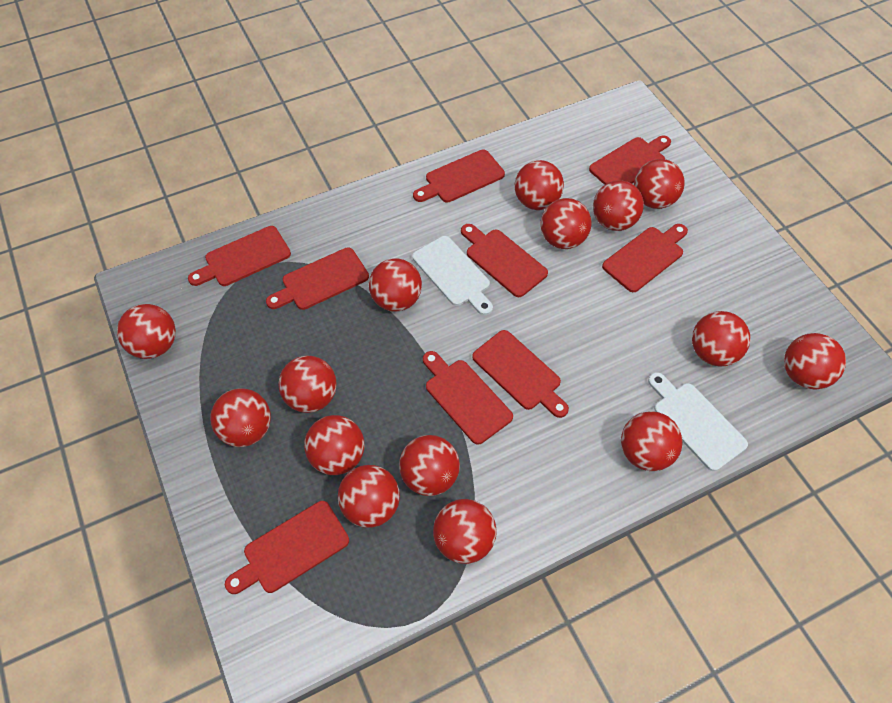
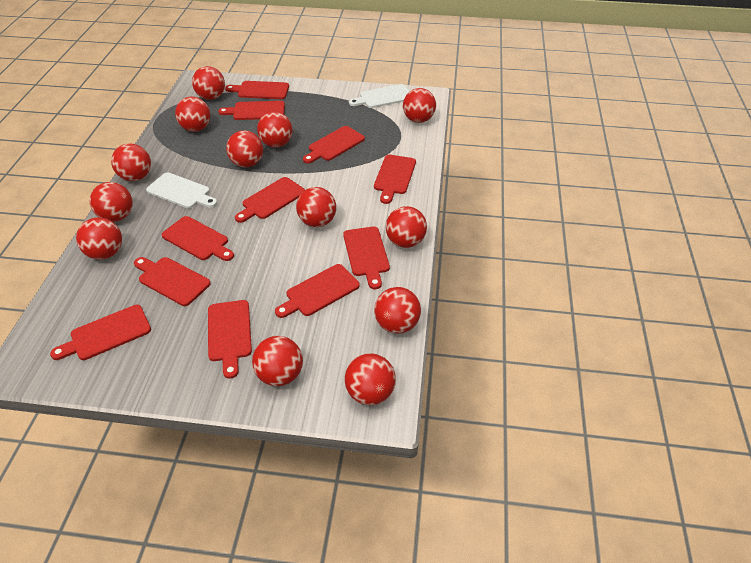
red ball: [117,304,176,359] [210,388,271,447] [278,356,337,413] [304,415,365,475] [338,465,400,528] [369,258,422,312] [399,435,460,496] [433,499,497,564] [515,160,564,210] [540,198,591,249] [593,180,644,231] [621,411,683,471] [634,159,685,209] [692,311,751,367] [784,333,846,389] = 15 -> [76,217,122,260] [90,182,133,222] [111,143,151,181] [175,97,210,132] [192,66,225,100] [226,130,263,167] [252,336,303,386] [257,112,292,148] [296,187,336,227] [345,353,396,405] [374,287,421,334] [386,206,427,248] [403,88,436,123] = 13
red cutting board: [188,226,291,286] [225,501,349,594] [266,247,369,310] [413,150,505,203] [423,351,513,445] [461,224,548,297] [472,330,569,418] [589,135,671,185] [602,224,688,292] = 9 -> [50,305,151,360] [134,257,211,306] [161,216,234,261] [208,300,252,379] [218,101,285,120] [225,81,289,99] [235,177,305,223] [275,264,360,318] [303,126,365,164] [343,227,390,289] [374,155,416,204] = 11

